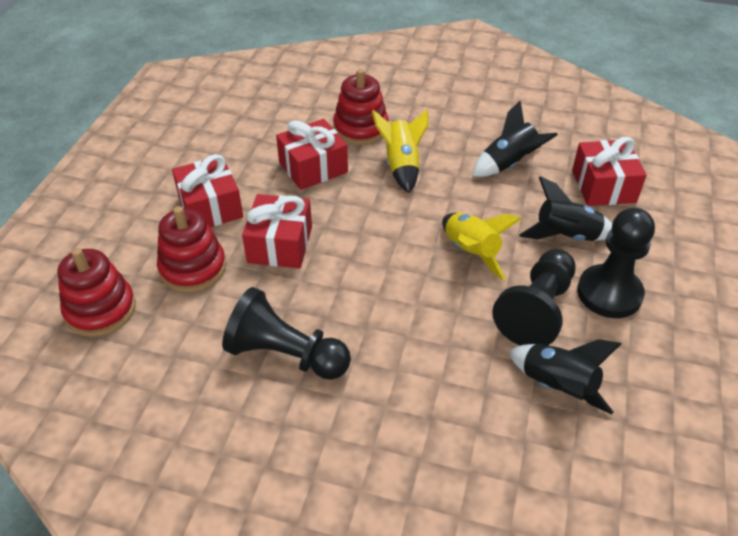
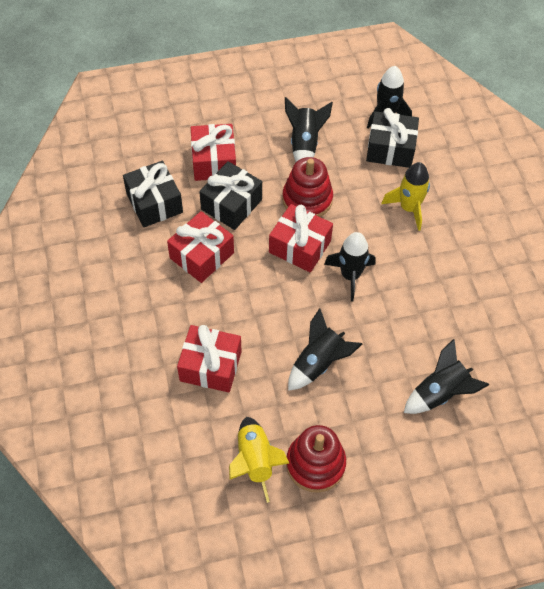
black gift: none = 0 -> [123,161,183,227] [199,161,262,230] [366,108,419,168] = 3
black pawn: [222,287,351,380] [492,249,576,345] [577,208,655,318] = 3 -> none = 0
black rocket: [472,100,558,177] [509,339,622,414] [519,176,612,241] = 3 -> [285,97,333,162] [288,308,362,391] [324,232,375,301] [367,66,412,129] [404,339,489,414] = 5
red stacking toy: [57,248,136,337] [157,206,226,293] [333,69,388,145] = 3 -> [282,157,333,217] [286,425,346,493] = 2

